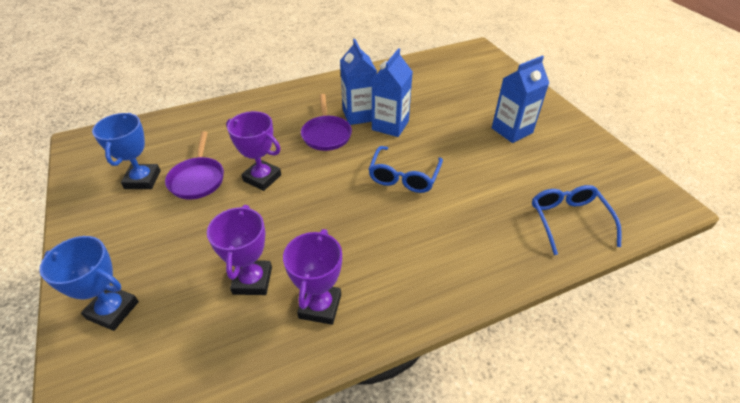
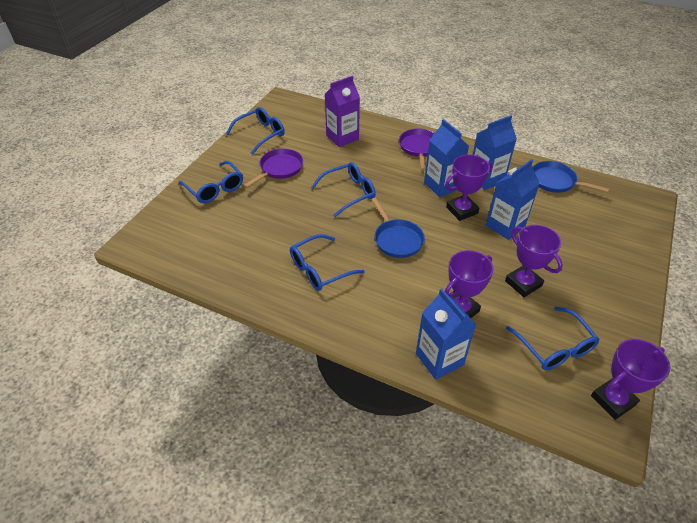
blue carton: [340,39,377,125] [372,48,413,137] [492,56,549,143] = 3 -> [416,289,476,380] [424,119,469,197] [473,115,517,190] [486,159,540,240] = 4
blue glasses: [368,146,443,193] [532,185,622,255] = 2 -> [179,161,243,203] [226,107,285,155] [290,234,364,291] [311,162,376,217] [506,307,600,370] = 5
blue pan: none = 0 -> [371,198,425,258] [533,161,609,193] = 2
blue trophy: [40,236,139,331] [92,113,161,189] = 2 -> none = 0
purple carton: none = 0 -> [325,76,360,147] = 1
purple trophy: [207,205,272,295] [226,111,281,191] [283,229,342,325] = 3 -> [445,154,493,221] [445,250,494,318] [505,225,563,297] [591,339,670,420] = 4

